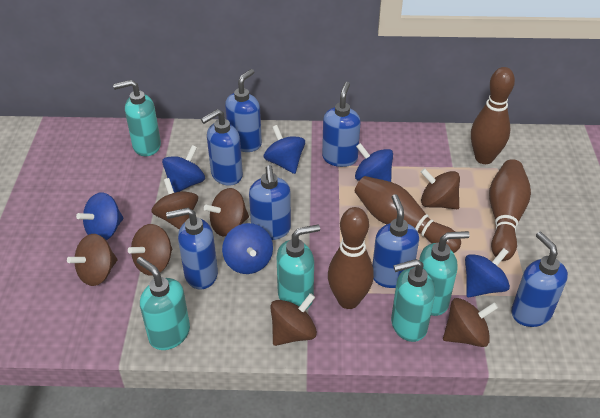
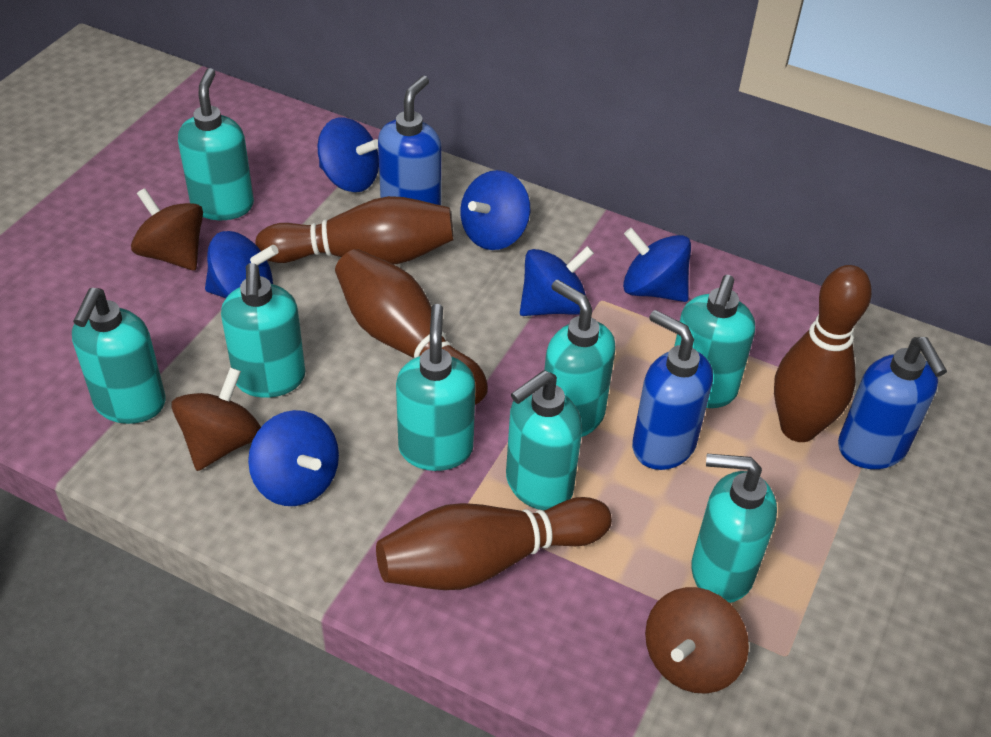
blue soap dispenser: [166,208,218,289] [201,109,243,186] [225,69,262,152] [249,165,291,240] [322,82,361,167] [372,194,419,288] [511,232,568,327] = 7 -> [378,76,442,205] [632,310,713,470] [838,337,947,469] = 3
brown spinning top: [67,234,118,286] [128,224,172,275] [151,178,198,229] [204,188,249,236] [270,293,317,346] [421,168,460,209] [443,298,498,347] = 7 -> [131,188,203,270] [172,367,261,471] [645,587,749,694] = 3
turquoise soap dispenser: [113,80,161,156] [137,257,190,350] [277,224,320,310] [391,259,435,342] [419,231,470,316] = 5 -> [72,288,166,424] [178,68,254,220] [221,263,305,398] [396,304,476,471] [506,370,582,510] [544,280,616,437] [674,275,755,408] [691,454,777,603] = 8

